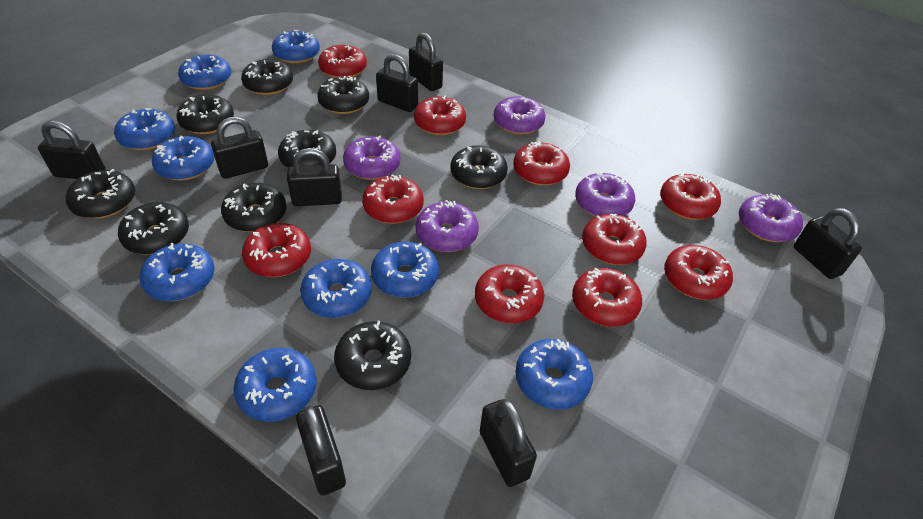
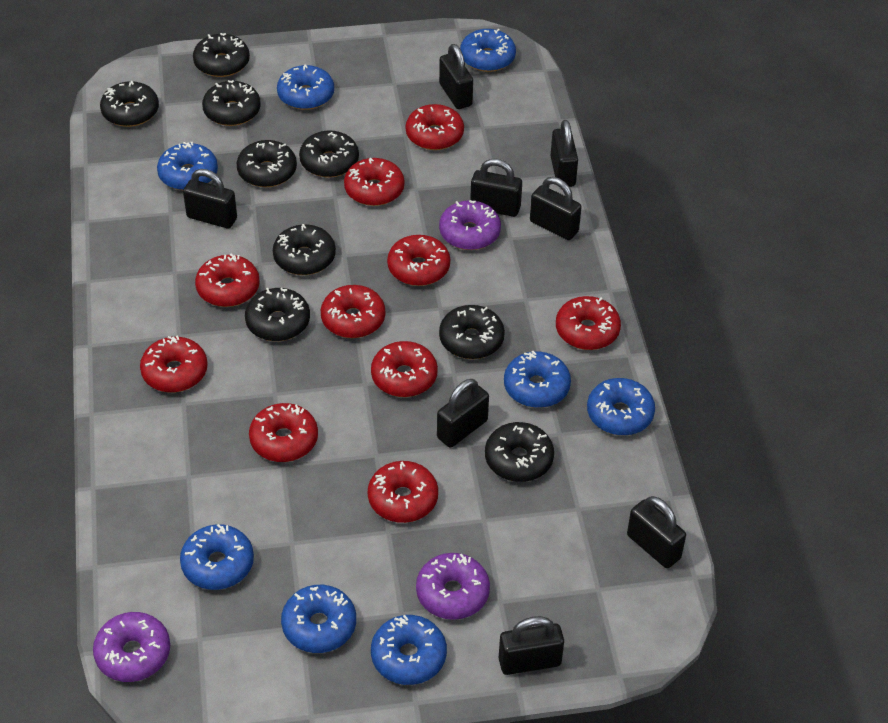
blue donut: [114,108,175,150] [139,243,215,301] [152,135,214,181] [178,55,231,90] [233,348,317,422] [272,30,320,64] [300,259,372,318] [371,242,439,298] [515,339,593,409] = 9 -> [157,142,218,190] [180,524,254,590] [277,64,334,110] [281,585,356,653] [371,615,447,685] [460,29,516,72] [504,351,571,408] [587,378,655,436] = 8
purple donut: [343,135,401,180] [416,200,479,252] [494,96,546,135] [575,172,635,217] [739,194,803,242] = 5 -> [93,612,170,682] [416,553,490,620] [439,200,501,250] = 3

